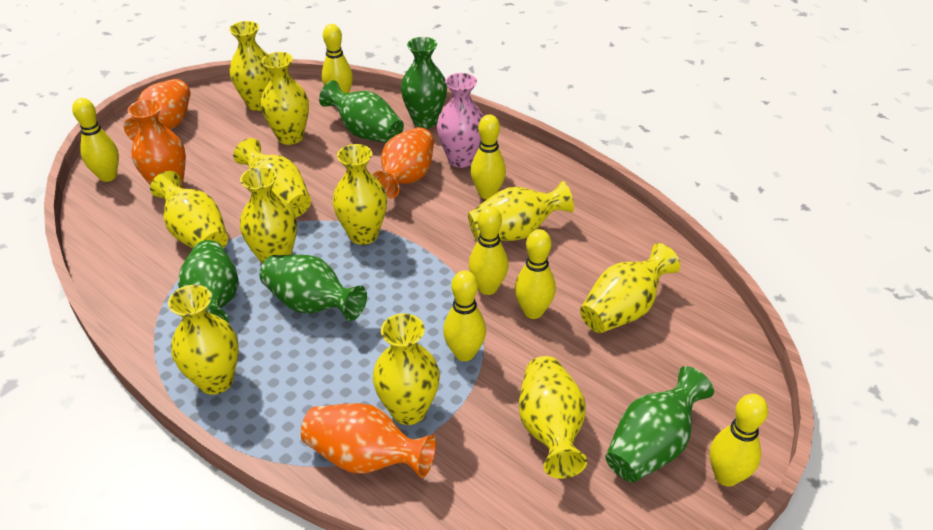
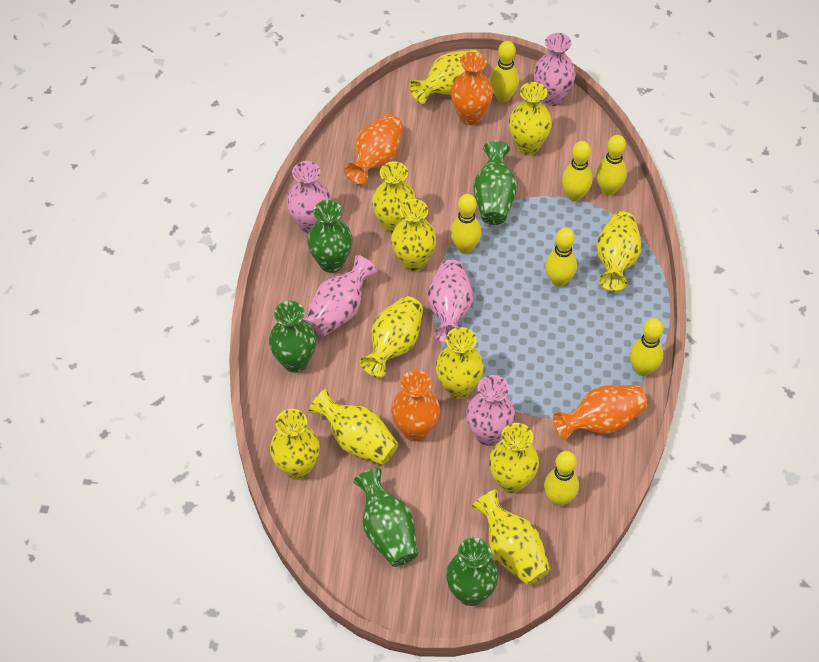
pink vase: [437,73,484,168] = 1 -> [287,161,331,234] [305,255,378,337] [427,260,473,344] [466,375,515,446] [534,33,576,106] = 5

